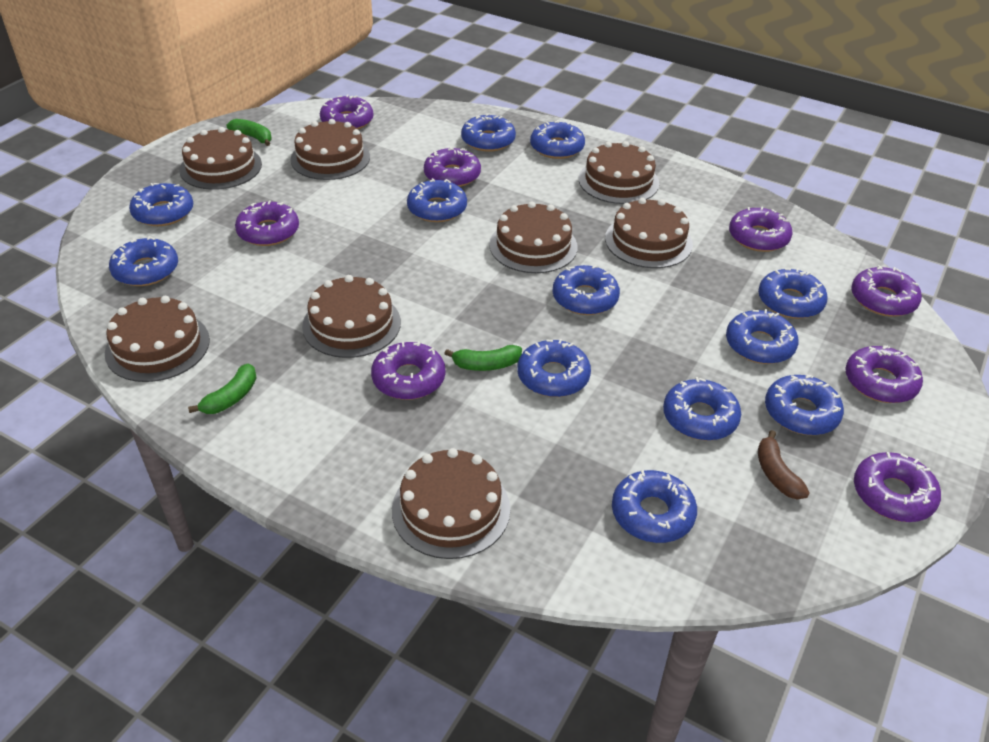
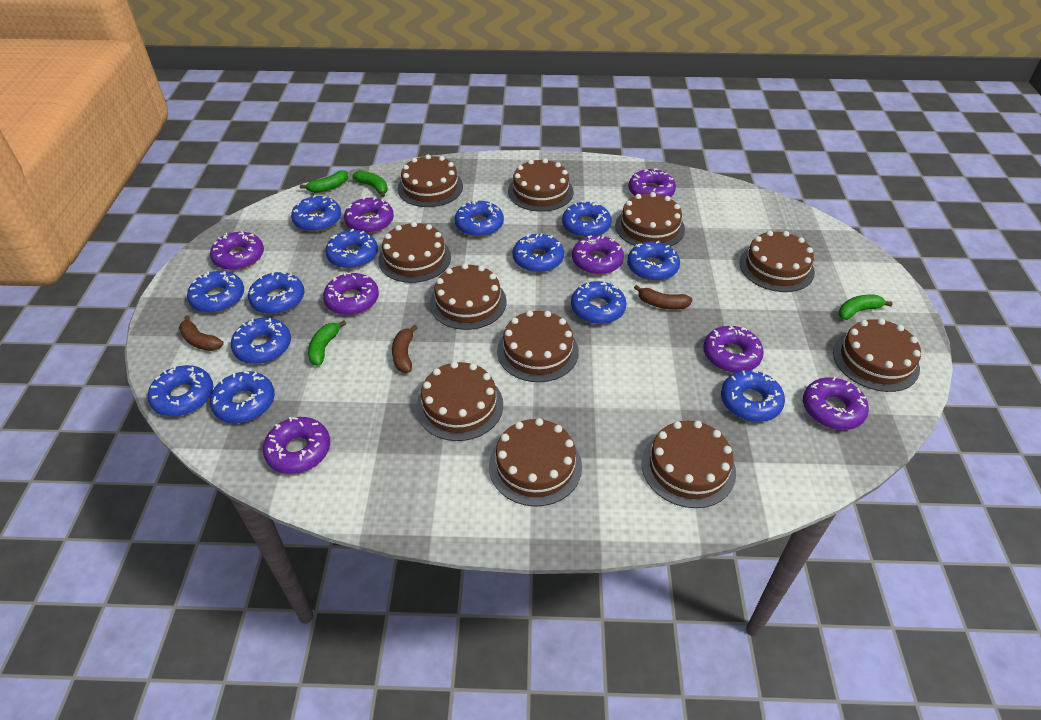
blue donut: [109,236,178,286] [129,183,193,226] [407,178,467,222] [461,114,516,152] [517,339,591,397] [530,120,585,159] [553,265,620,315] [612,470,697,543] [663,377,741,441] [726,309,799,364] [758,268,828,319] [765,374,844,435] = 12 -> [148,365,213,416] [187,271,244,313] [210,371,275,423] [231,318,291,364] [248,272,304,314] [291,195,341,232] [325,229,378,269] [455,199,504,237] [513,233,564,272] [562,201,612,238] [571,281,626,324] [627,241,680,281] [721,370,785,422] = 13
brown banana: [758,430,810,499] = 1 -> [179,315,224,351] [392,325,418,373] [634,285,692,309] = 3
brown cake: [105,296,210,382] [179,127,262,190] [290,119,370,180] [302,275,401,358] [392,448,510,559] [489,201,578,273] [579,141,659,204] [605,198,693,268] = 8 -> [378,222,451,283] [398,154,463,207] [416,361,503,441] [430,263,507,330] [489,418,582,507] [497,310,579,382] [508,158,574,212] [615,192,685,247] [642,421,736,508] [739,230,815,292] [833,318,921,392] = 11
green banana: [188,364,257,414] [227,119,272,146] [444,345,522,371] = 3 -> [300,170,348,193] [308,320,346,366] [353,170,388,197] [838,295,893,320] = 4

